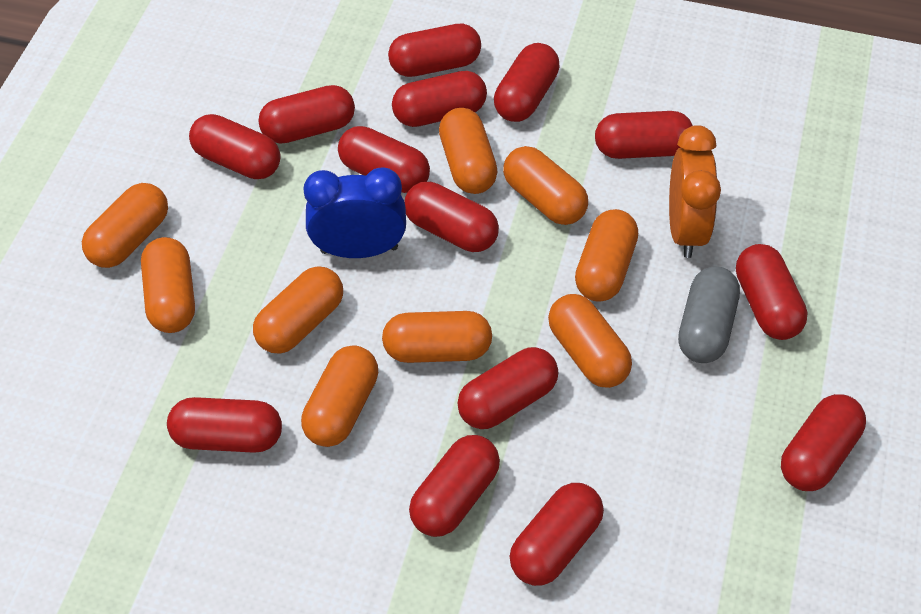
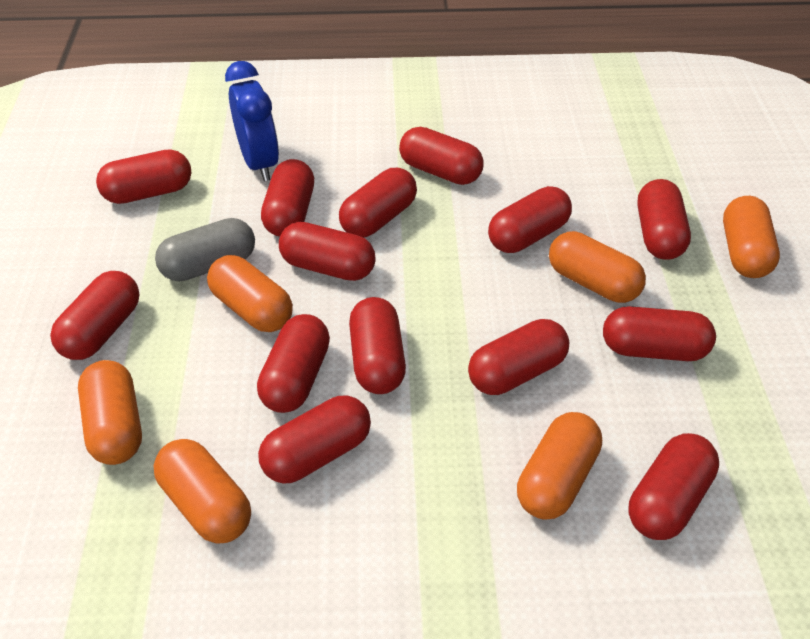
orange capsule: [82,183,168,268] [141,237,195,333] [253,266,343,353] [301,345,378,447] [382,311,492,363] [439,108,497,194] [503,146,588,225] [548,294,632,388] [575,209,638,302] = 9 -> [78,360,142,465] [154,439,251,544] [207,255,293,332] [517,412,602,519] [549,231,646,303] [723,196,780,278] = 6
orange clock: [669,125,721,258] = 1 -> none = 0

